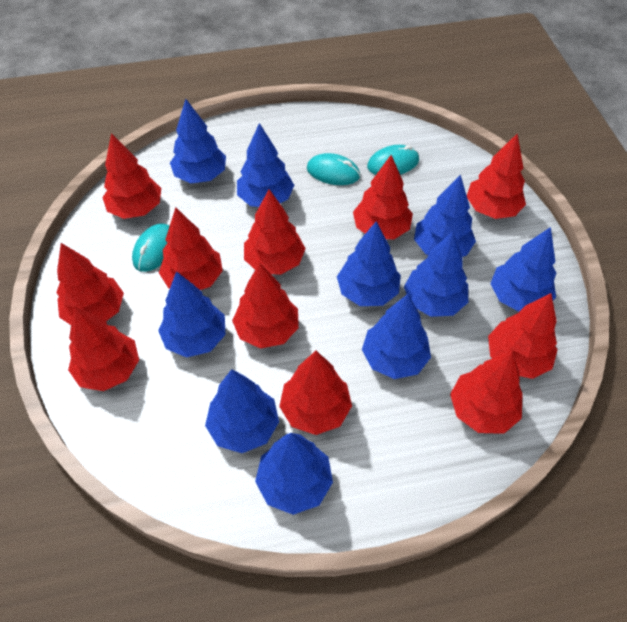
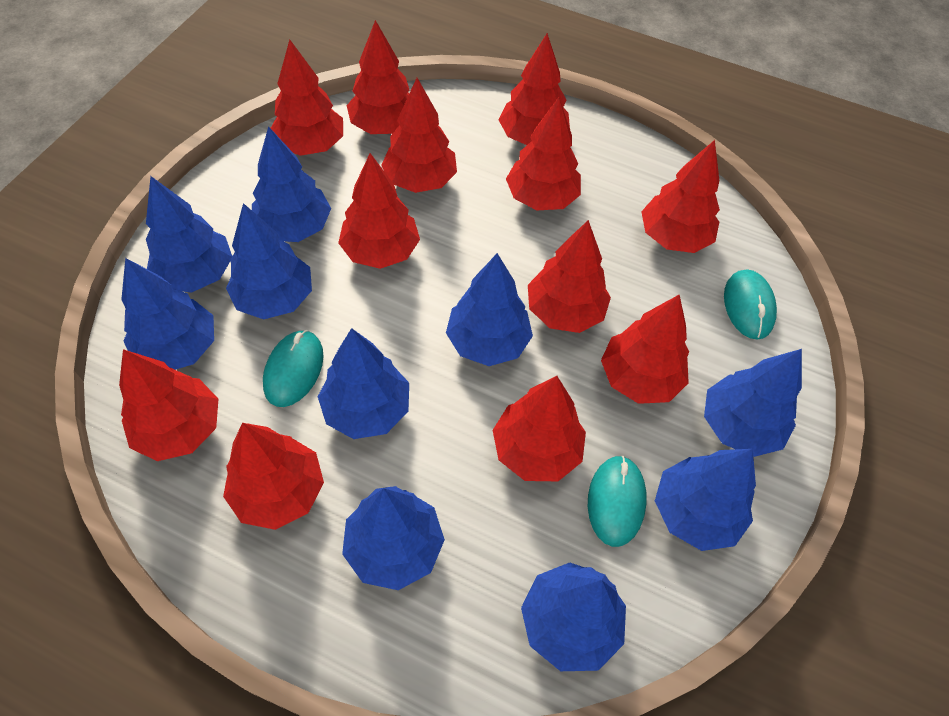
red tree: [56,243,124,325] [68,306,139,391] [102,133,161,219] [159,207,223,290] [232,263,299,349] [244,189,306,275] [279,351,352,435] [353,155,413,239] [450,351,522,434] [467,133,526,219] [488,293,558,379] = 11 -> [119,349,218,461] [223,423,324,530] [271,40,343,156] [338,153,420,269] [347,20,409,134] [381,78,457,193] [493,376,586,481] [498,33,570,145] [506,97,581,210] [528,220,611,333] [601,294,689,404] [641,140,720,253] = 12

